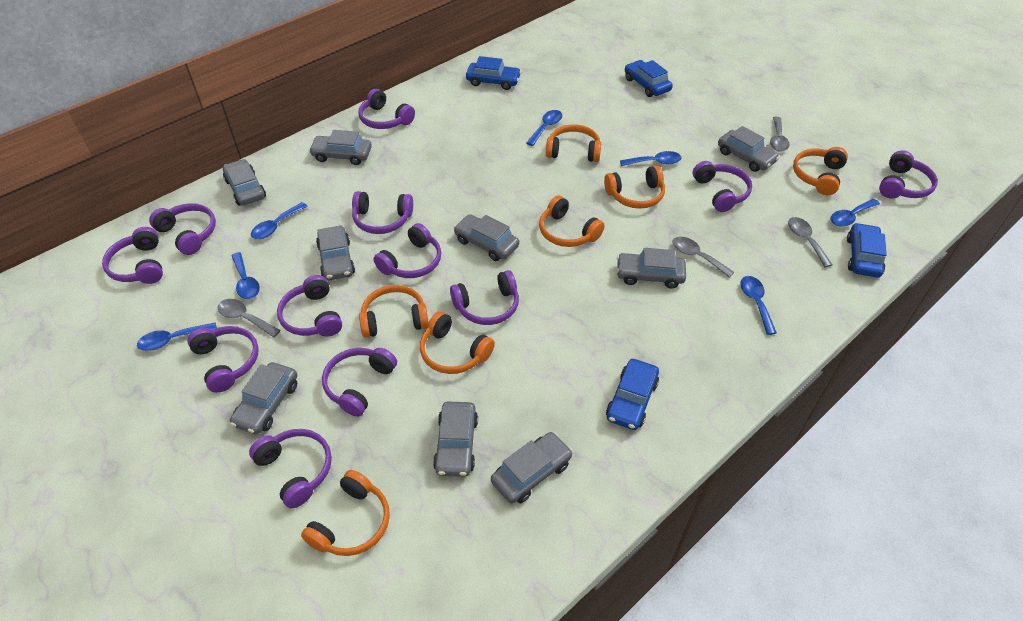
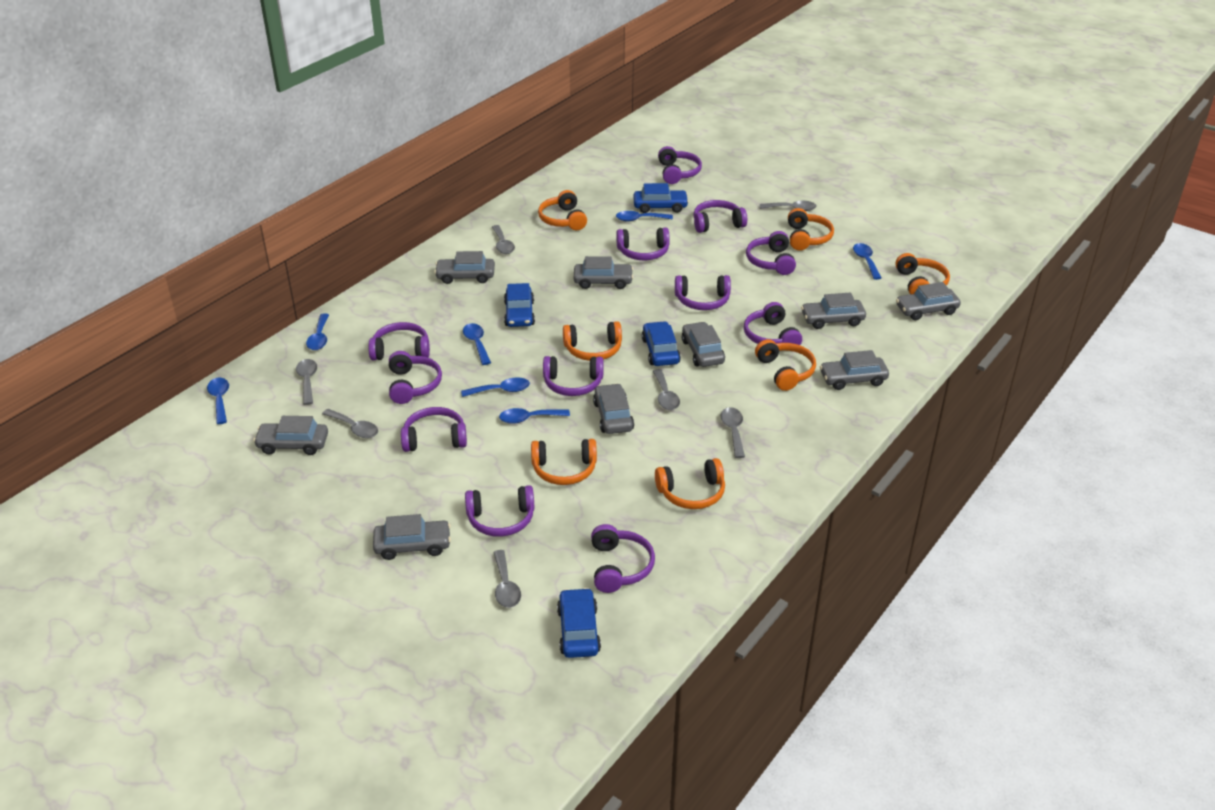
grey spoon: [218,299,281,337] [673,237,734,277] [770,117,789,152] [788,217,833,267] = 4 -> [296,359,317,405] [322,409,378,438] [492,225,515,254] [493,550,521,608] [653,369,680,410] [721,407,745,458] [760,201,816,211] = 7

